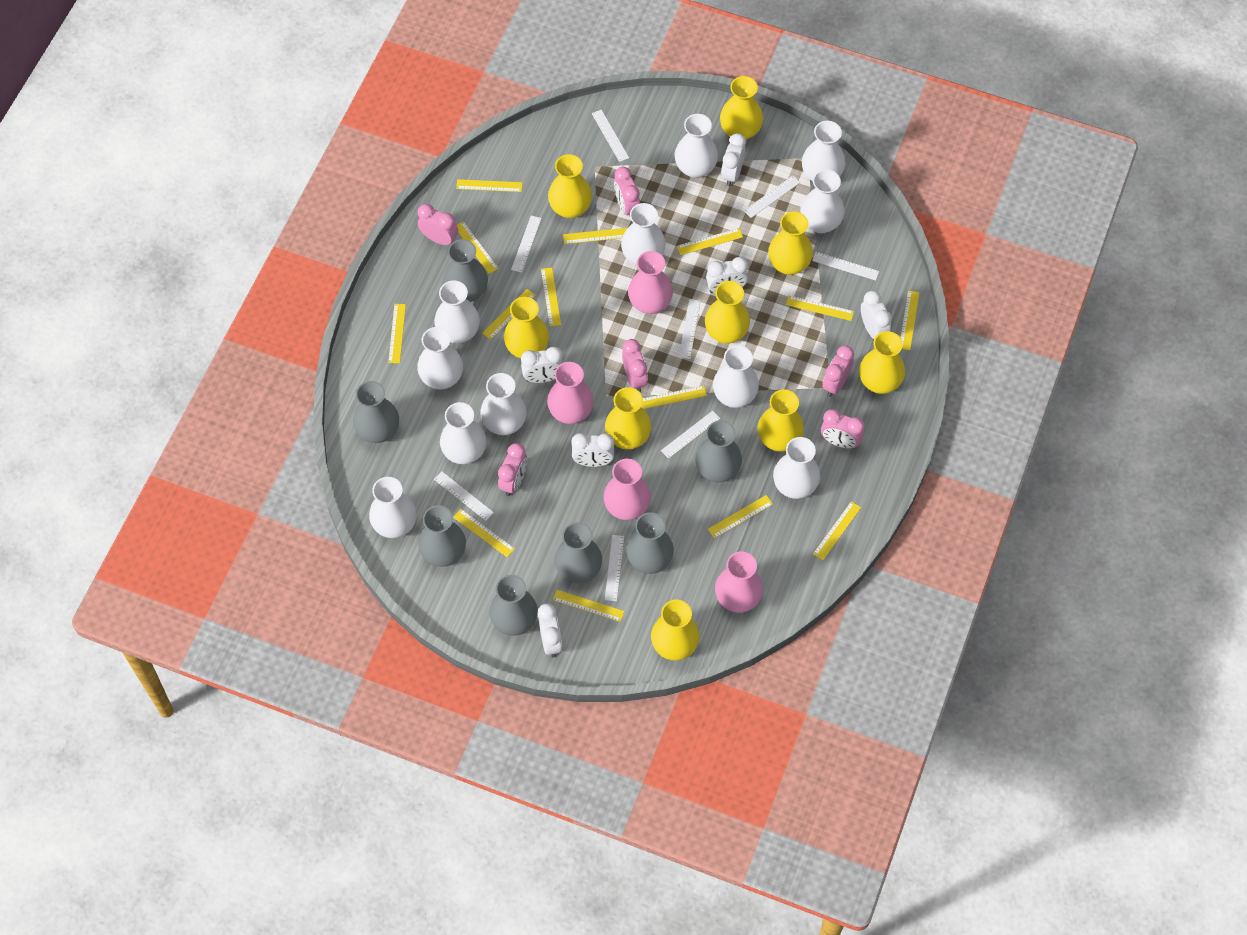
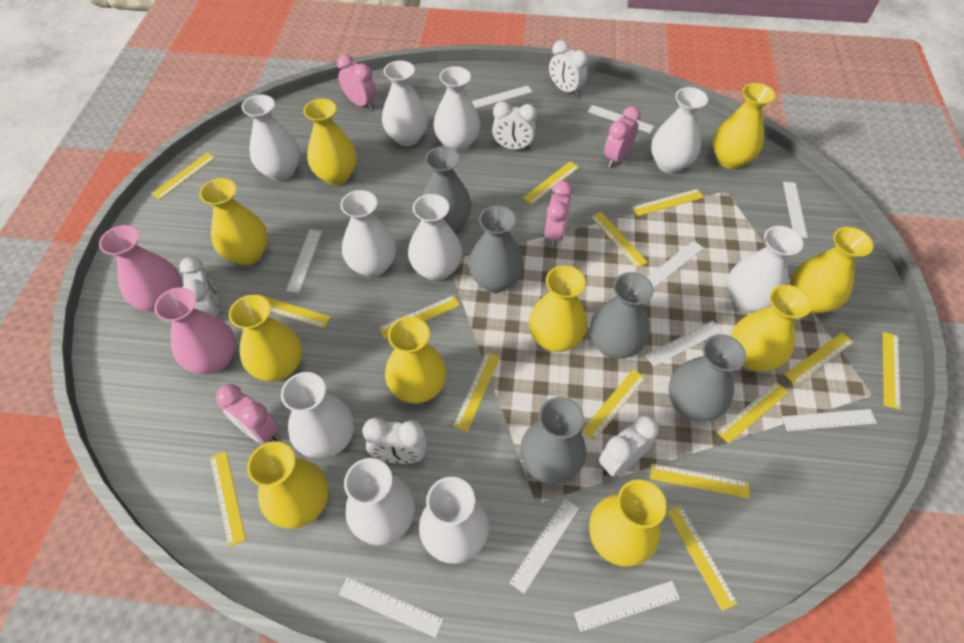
grey vase: [353,381,399,443] [418,505,466,567] [443,239,488,302] [489,575,538,636] [555,522,602,584] [626,512,674,574] [695,421,742,482] = 7 -> [422,146,472,232] [469,205,524,293] [520,397,586,484] [590,272,654,359] [668,334,746,421] = 5
pink clock: [418,204,458,245] [498,443,527,496] [614,167,640,216] [622,339,648,392] [821,409,865,449] [823,345,854,397] = 6 -> [216,384,278,444] [337,54,377,110] [545,181,573,247] [604,106,641,167] = 4
pink vase: [547,362,594,424] [604,458,651,520] [628,251,673,314] [715,551,763,613] = 4 -> [99,225,182,312] [154,287,236,374] = 2
white clock: [521,347,563,383] [538,603,562,657] [571,433,614,467] [706,257,748,293] [721,133,746,186] [861,291,892,339] = 6 -> [179,256,221,316] [363,418,427,464] [492,101,537,150] [549,40,588,96] [599,415,659,477] = 5
white ruler: [434,472,494,521] [511,215,542,273] [592,110,629,162] [605,535,624,601] [661,411,721,459] [679,299,701,359] [744,176,800,218] [812,252,879,280] = 8 -> [286,230,322,293] [339,577,443,638] [472,85,532,109] [509,499,579,594] [574,581,680,632] [588,105,654,133] [645,321,722,367] [647,240,704,288] [782,409,877,431] [783,182,808,238] = 10
white vase: [369,477,417,538] [417,327,463,389] [434,280,480,343] [440,402,486,464] [480,373,527,435] [621,203,666,265] [675,114,718,178] [713,345,759,408] [773,437,820,499] [800,169,844,233] [802,121,845,181] = 11 -> [242,95,300,181] [281,372,354,459] [340,190,396,277] [344,458,415,545] [382,61,428,146] [408,194,462,281] [419,477,489,564] [434,66,481,152] [651,87,708,173] [727,226,803,313] = 10
yellow vase: [504,297,549,358] [548,154,592,219] [605,387,651,450] [651,600,700,660] [705,281,750,344] [720,76,763,140] [758,389,804,451] [768,211,813,275] [859,331,905,394] = 9 -> [199,178,268,265] [229,295,303,381] [247,441,329,529] [303,99,357,185] [385,317,446,404] [529,265,587,352] [589,480,667,567] [713,83,775,169] [731,285,812,371] [790,227,873,314] = 10

